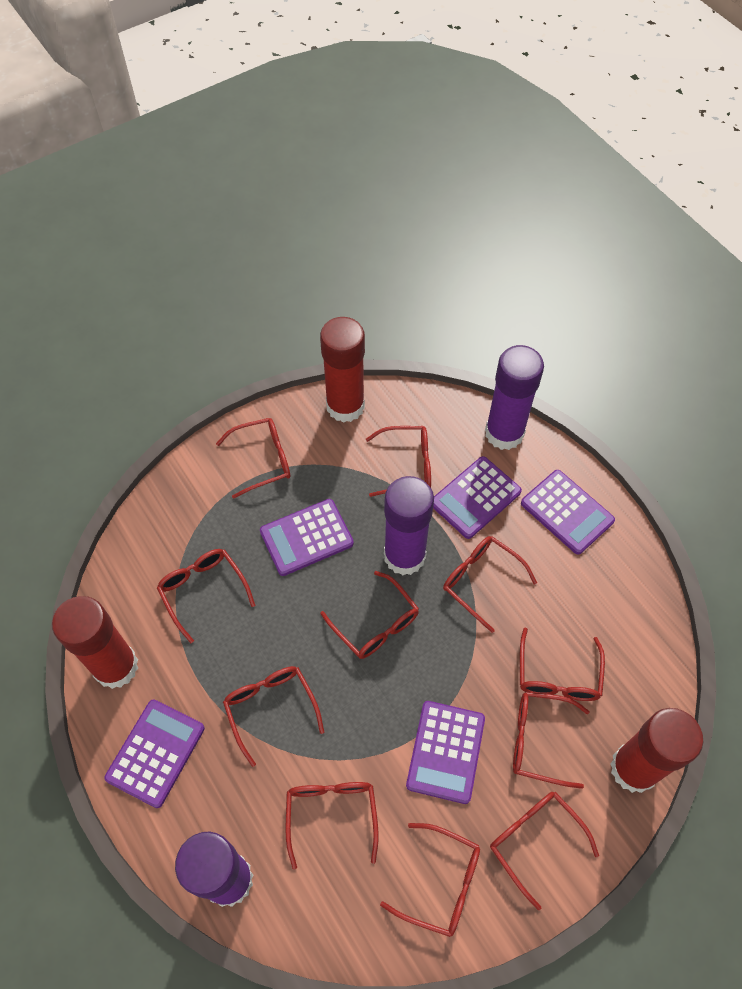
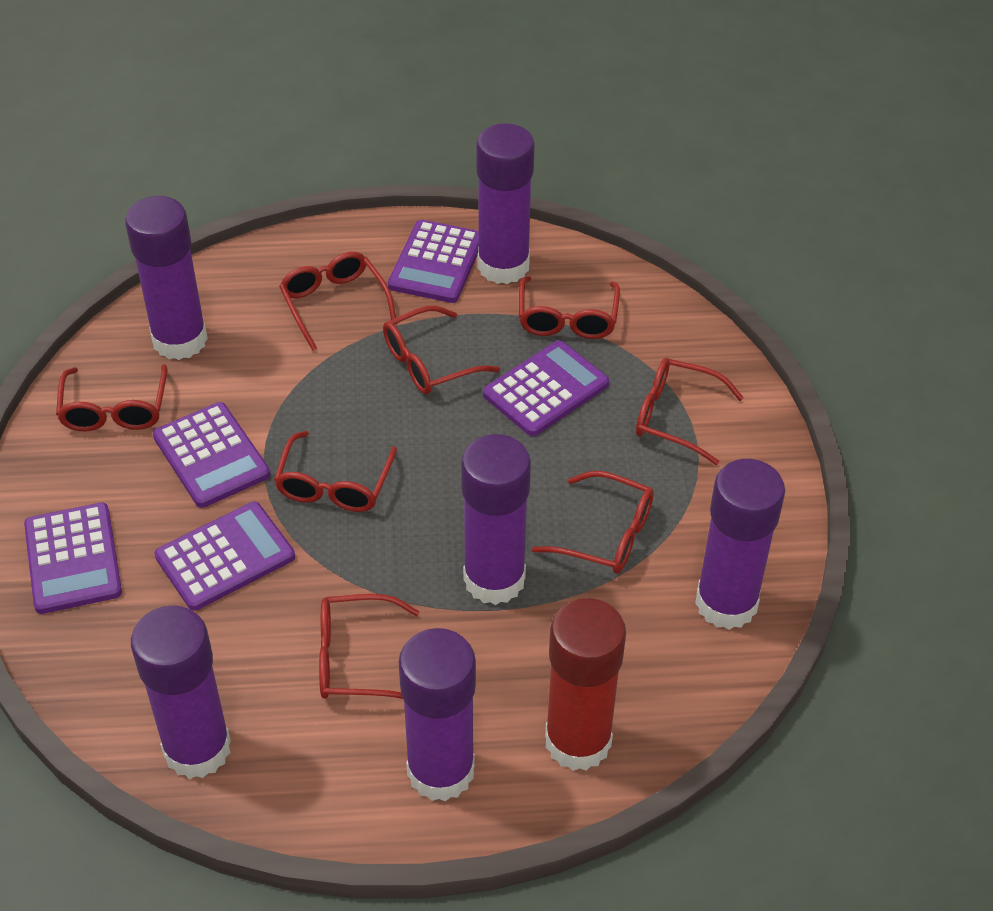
purple glue stick: [175,831,253,907] [384,476,434,575] [485,345,544,450] = 3 -> [125,196,208,360] [131,605,231,779] [399,628,476,801] [461,434,531,605] [476,123,535,284] [695,459,785,630] = 6
red glasses: [157,549,255,643] [216,418,291,499] [223,666,324,767] [286,782,379,870] [321,571,419,659] [366,426,431,497] [380,823,480,937] [443,536,537,633] [490,792,599,910] [513,691,590,789] [520,628,605,701] = 11 -> [56,364,167,431] [274,431,397,512] [279,252,396,351] [319,594,419,699] [383,306,500,394] [519,276,620,339] [532,471,654,574] [636,358,744,465] = 8
red glue stick: [52,596,138,689] [320,317,365,423] [610,708,703,793] = 3 -> [545,598,626,771] = 1

